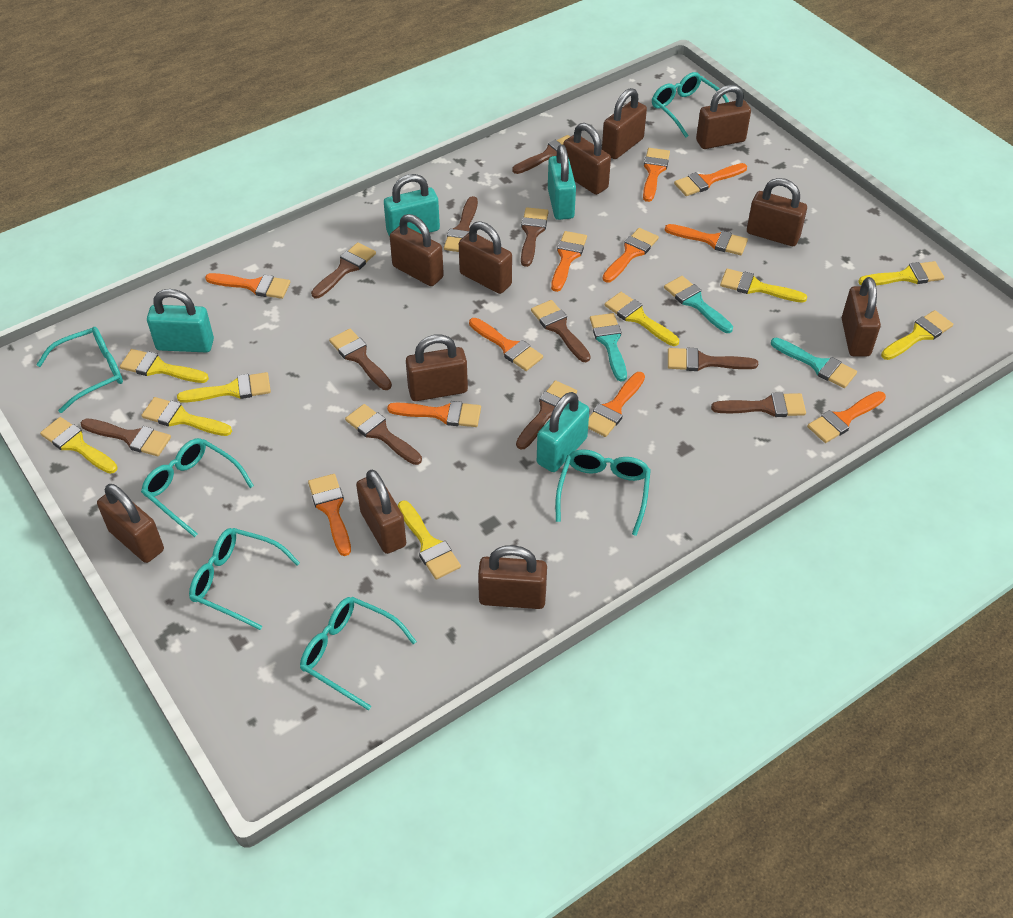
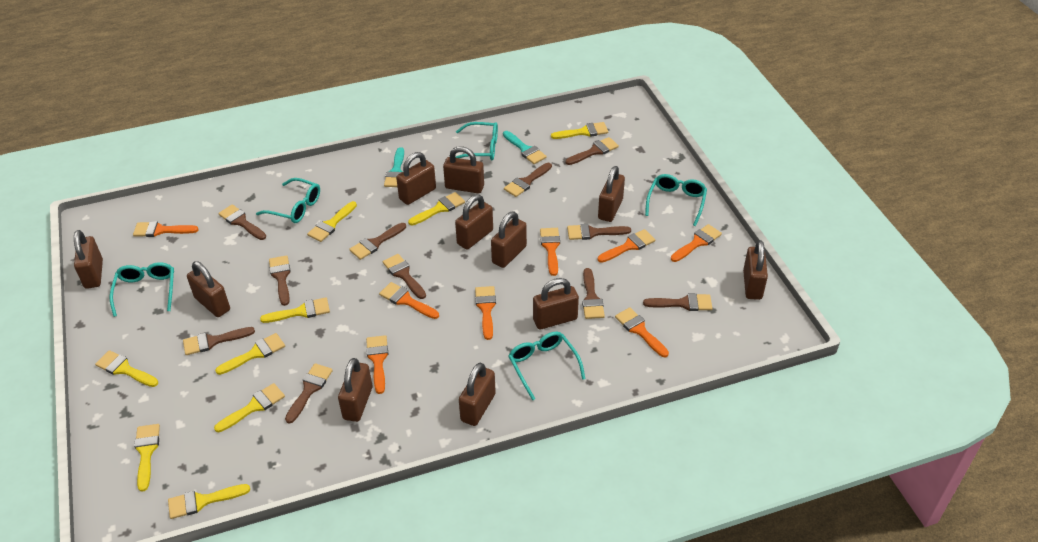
orange brush: [205,273,290,299] [308,474,351,556] [387,401,481,427] [469,318,543,371] [551,231,587,292] [588,372,645,437] [603,228,659,283] [643,148,670,202] [665,224,748,255] [674,163,747,196] [807,391,886,443] = 11 -> [133,221,199,237] [366,335,388,394] [379,282,439,319] [475,286,496,340] [540,228,560,276] [598,229,655,263] [615,307,669,357] [671,224,722,262] = 8
turquoise brush: [590,313,627,381] [664,276,733,333] [771,338,857,388] = 3 -> [384,147,404,187] [503,131,547,164] = 2
turquoise glasses: [36,327,123,413] [141,438,254,537] [189,528,300,630] [300,597,417,710] [555,449,651,536] [652,72,729,138] = 6 -> [109,262,174,317] [256,178,320,223] [455,122,498,160] [508,332,585,401] [645,174,707,226] = 5
turquoise padlock: [147,289,214,352] [384,174,440,237] [537,392,589,472] [548,145,576,220] = 4 -> none = 0

